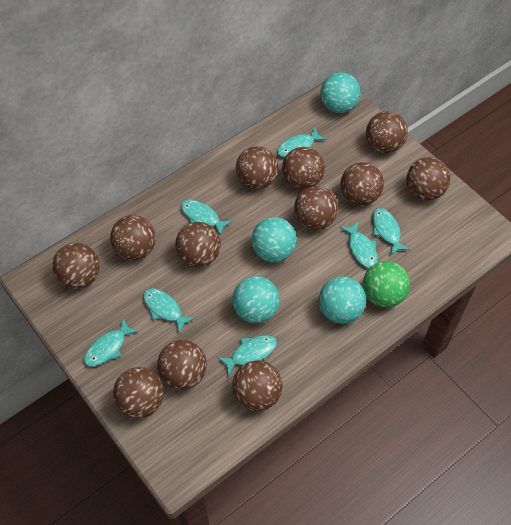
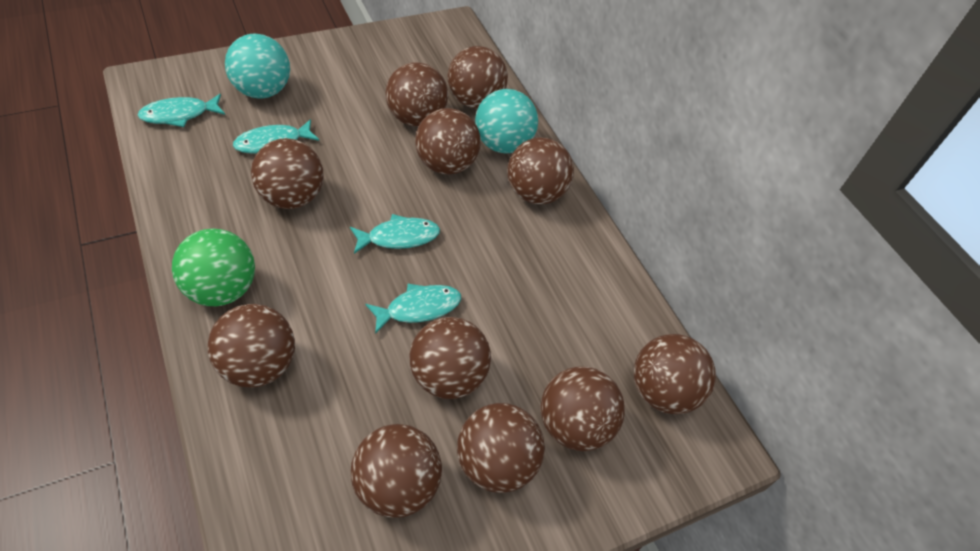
brown ball: [53,243,100,289] [110,215,156,260] [113,367,164,418] [157,340,207,390] [175,222,221,267] [232,360,283,411] [236,146,278,189] [282,147,325,189] [294,186,338,230] [340,162,384,206] [366,111,408,153] [406,157,450,200] = 12 -> [208,304,295,388] [251,138,324,209] [351,424,442,518] [385,62,448,127] [409,317,491,399] [415,108,481,175] [448,46,508,109] [457,403,545,493] [507,138,574,204] [540,367,625,451] [634,334,716,414] = 11
turquoise ball: [233,276,280,323] [252,217,297,262] [319,276,366,324] [320,72,361,113] = 4 -> [225,34,290,99] [475,89,538,153] = 2
turquoise fish: [84,318,139,367] [143,288,195,333] [181,200,232,235] [217,335,277,376] [277,128,326,157] [340,221,378,268] [372,208,410,256] = 7 -> [137,94,225,127] [233,119,319,154] [350,214,440,254] [365,284,461,334] = 4

